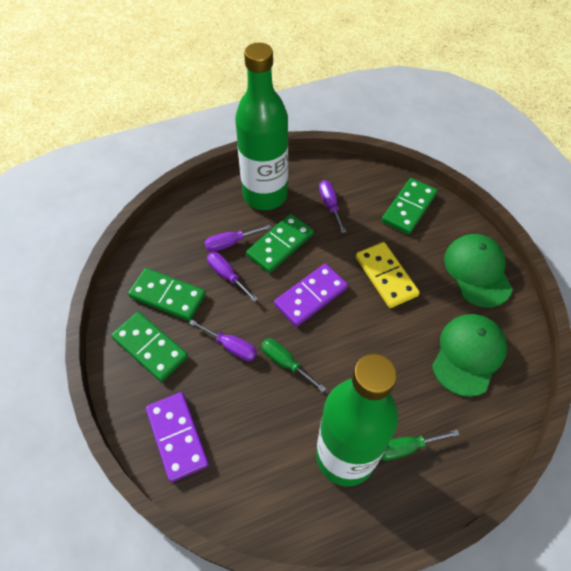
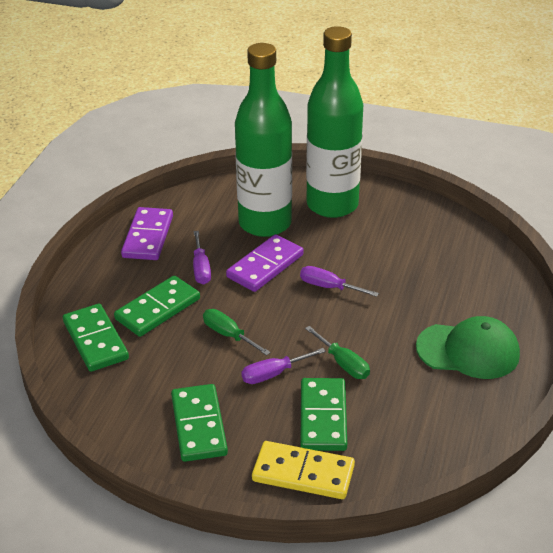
green cap: [432,314,507,397] [444,234,513,307] = 2 -> [416,316,520,379] = 1
purple screwdriver: [189,320,257,361] [204,224,271,252] [207,252,258,302] [319,180,346,233] = 4 -> [193,231,211,284] [241,348,326,384] [300,266,379,297] = 3

